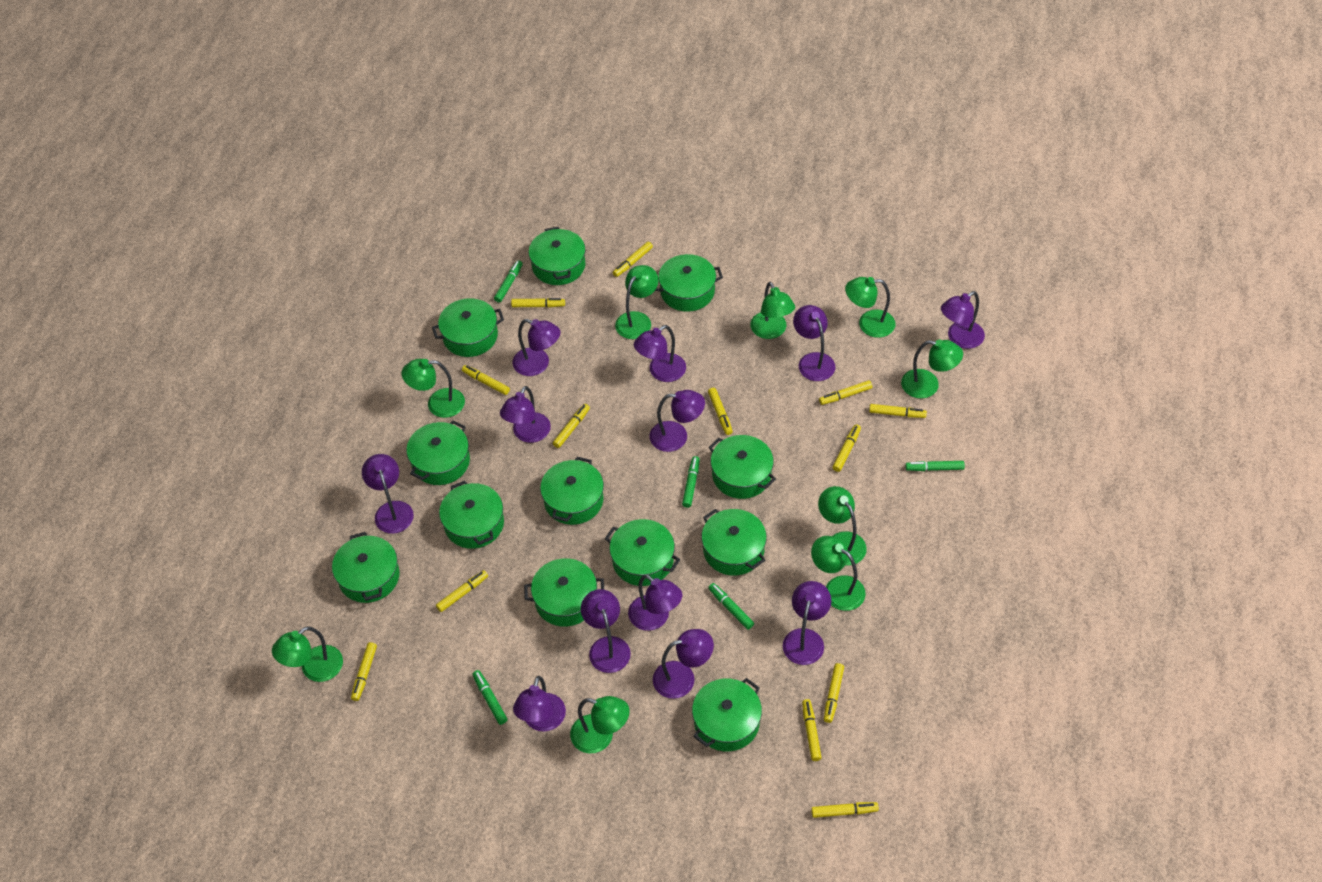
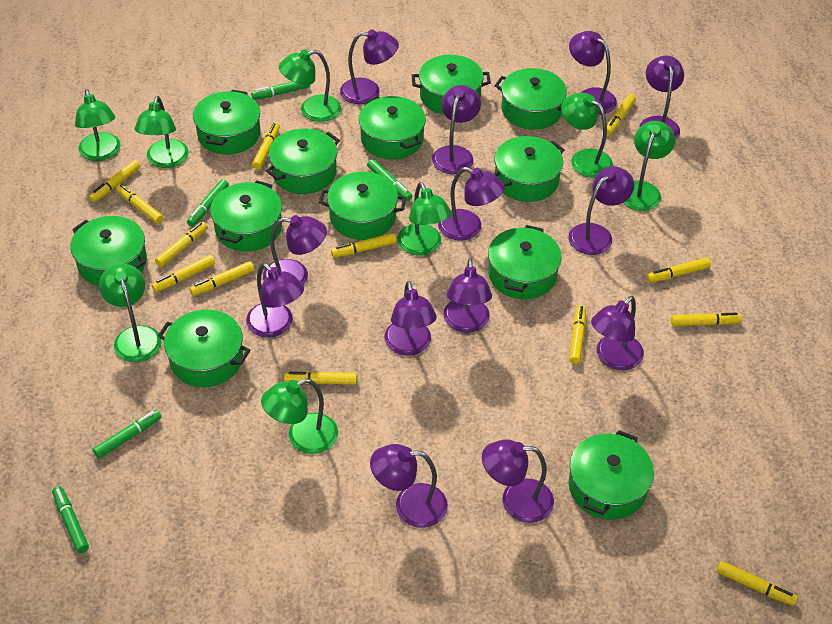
green lamp: [272,626,343,682] [401,359,465,418] [570,696,629,754] [615,265,658,339] [750,282,795,339] [811,536,866,611] [818,486,867,566] [845,277,895,338] [901,339,963,399] = 9 -> [75,89,120,161] [99,264,162,362] [135,96,189,168] [261,378,338,454] [279,49,341,122] [398,182,452,256] [561,93,613,178] [623,121,675,211] = 8
purple lamp: [362,454,414,534] [500,386,551,443] [512,319,561,376] [513,676,566,731] [581,589,631,673] [628,575,682,631] [634,325,686,382] [649,390,705,452] [653,629,714,699] [783,581,831,665] [793,305,835,381] [941,291,985,349] = 12 -> [246,263,304,338] [263,215,327,285] [340,29,399,104] [370,444,448,528] [384,281,437,356] [432,85,481,174] [438,167,505,241] [443,258,492,333] [482,440,554,523] [569,31,617,114] [569,166,634,255] [591,296,644,370] [640,55,684,140] = 13

